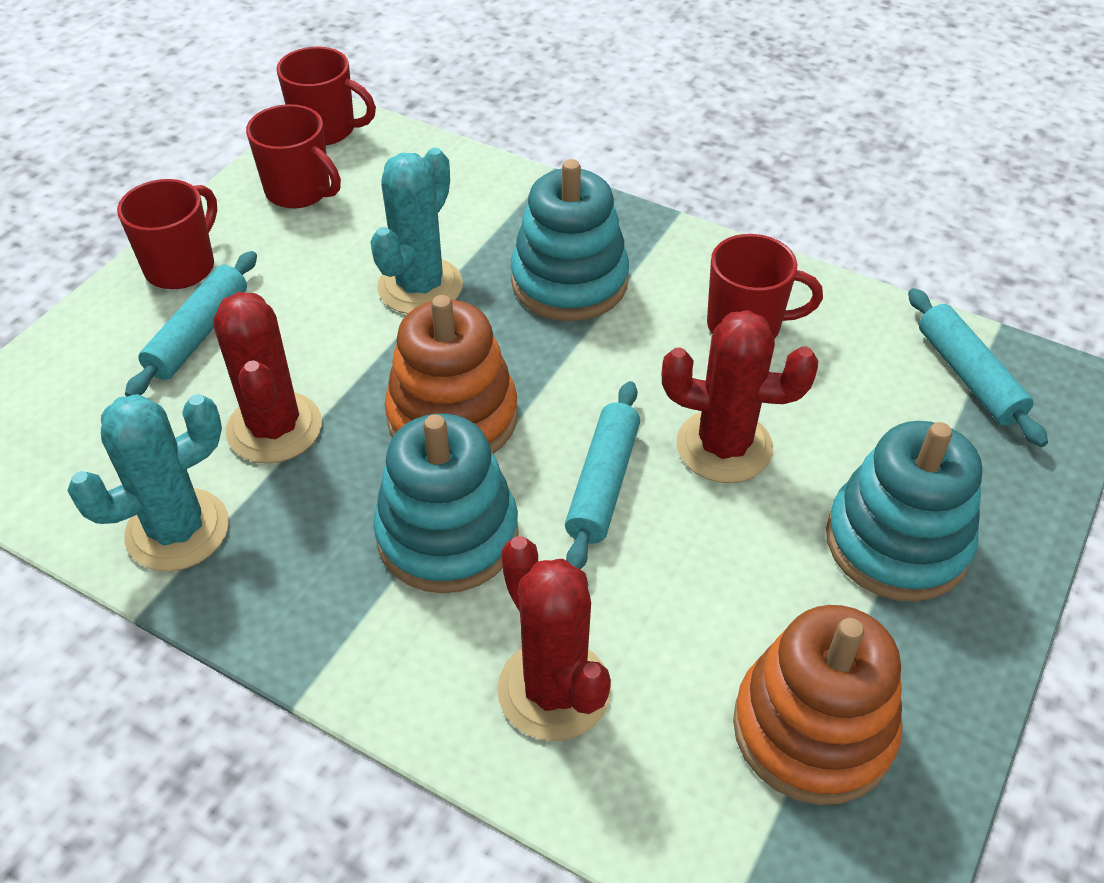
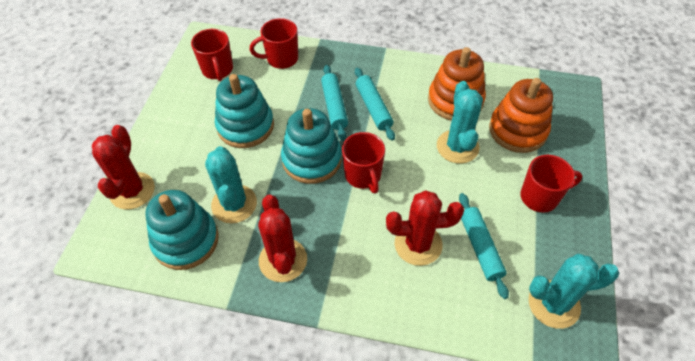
turquoise cactus: [67,394,229,571] [370,148,463,314] = 2 -> [205,146,257,223] [437,81,483,164] [528,254,619,329] = 3

